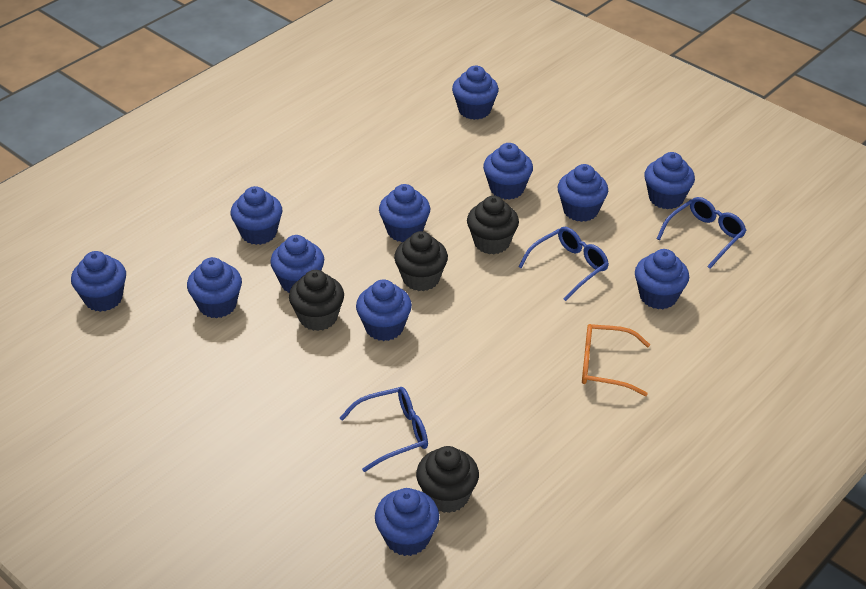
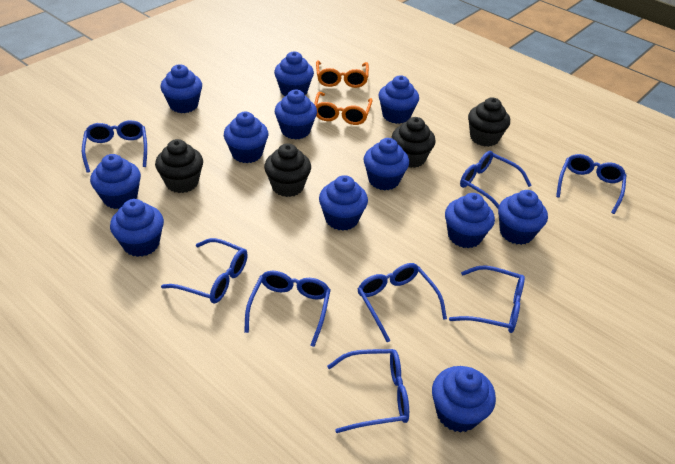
blue glasses: [340,387,428,472] [519,227,609,301] [657,197,747,269] = 3 -> [82,120,147,173] [161,238,248,304] [244,271,331,347] [327,349,409,433] [358,263,447,342] [449,265,525,333] [460,151,532,209] [556,154,626,214] = 8
orange glasses: [582,324,650,396] = 1 -> [314,92,373,125] [316,60,369,88] = 2

